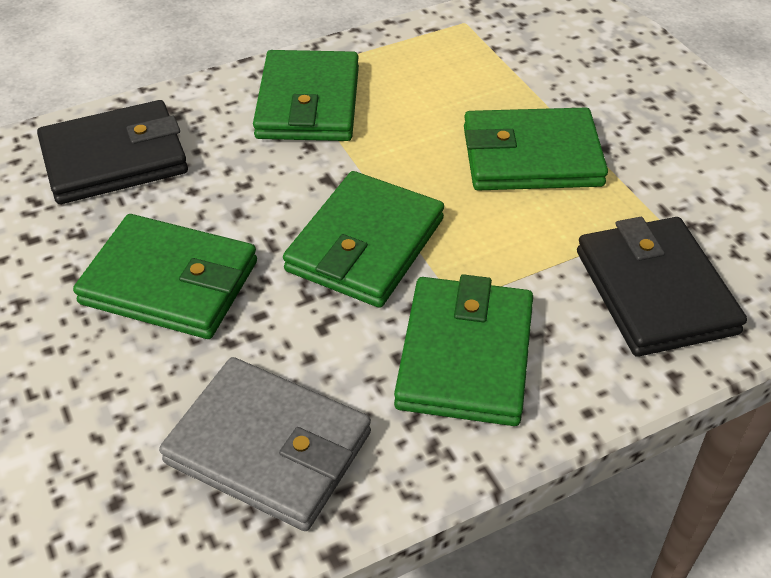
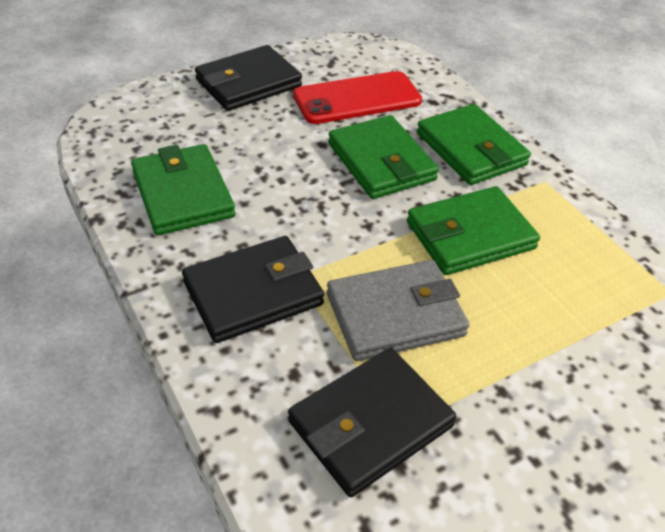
black wallet: [37,100,188,204] [577,217,747,357] = 2 -> [182,236,324,343] [195,45,302,111] [288,348,456,497] = 3
green wallet: [73,214,257,339] [253,50,359,141] [283,171,444,308] [394,274,533,426] [464,108,608,190] = 5 -> [131,144,235,235] [328,115,439,199] [407,186,540,275] [417,104,531,185] = 4
red phone: none = 0 -> [293,71,422,124] = 1

